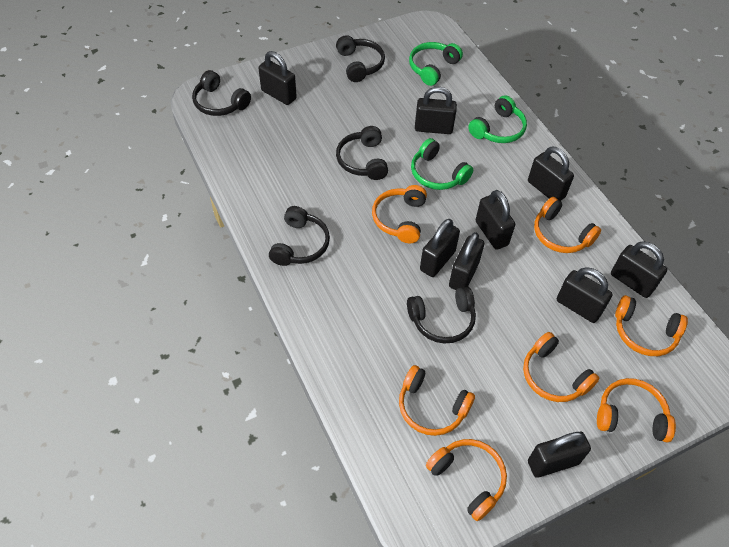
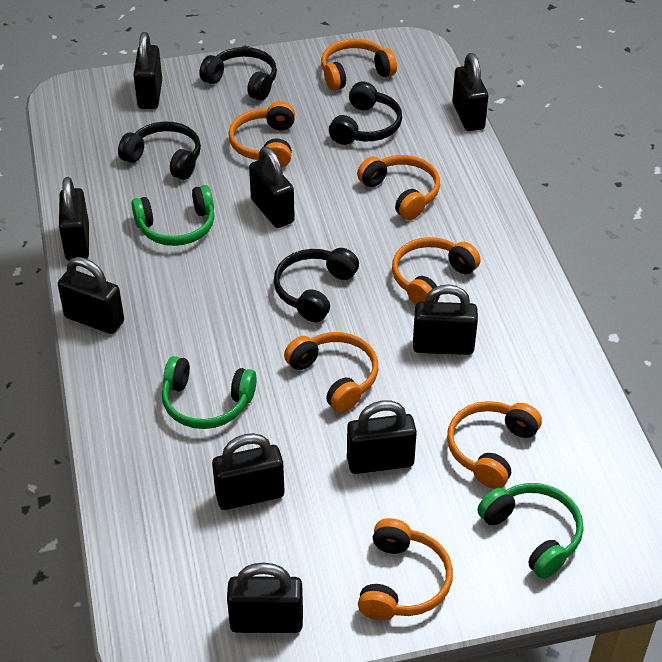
black headphones: [192,70,251,116] [269,206,330,266] [336,35,385,82] [336,126,388,180] [407,287,476,343] = 5 -> [118,122,201,180] [199,47,277,101] [274,248,359,322] [329,81,402,145] = 4

